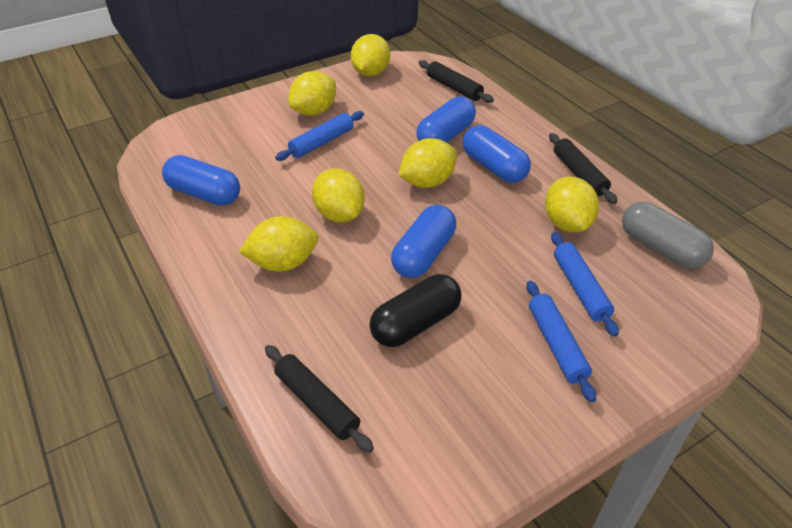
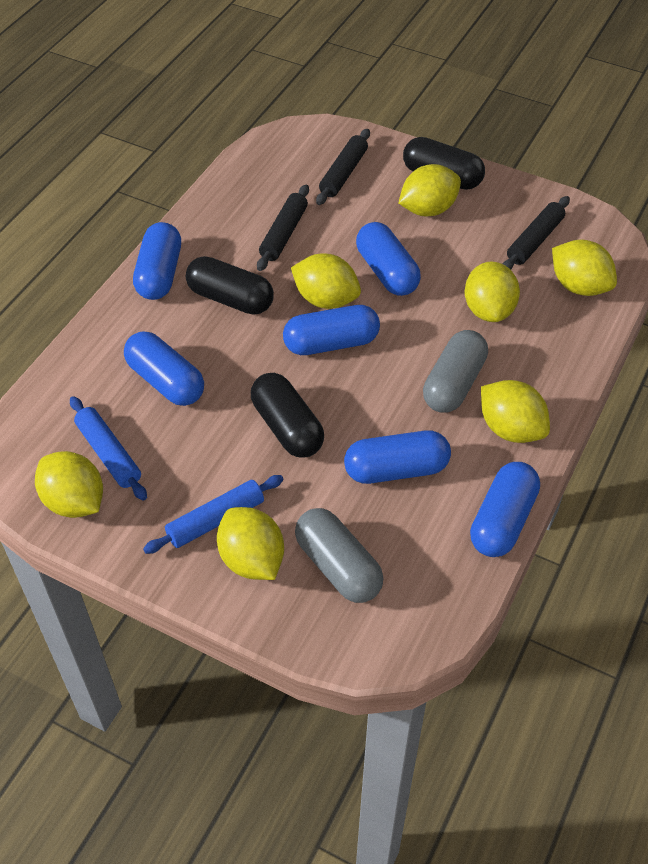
black capsule: [369,274,461,347] = 1 -> [186,256,274,315] [251,373,324,458] [403,137,485,190] = 3
blue capsule: [162,155,240,206] [391,205,456,278] [416,96,476,143] [463,125,531,183] = 4 -> [124,331,204,406] [133,222,181,300] [283,305,380,355] [344,430,451,484] [356,222,421,296] [470,462,540,557] = 6
blue rolling pin: [275,111,364,161] [526,281,596,402] [551,232,619,336] = 3 -> [70,396,147,501] [143,475,284,554] = 2
grey capsule: [622,202,714,269] = 1 -> [295,508,384,603] [423,330,488,413] = 2
yellow lemon: [239,216,318,272] [288,71,336,116] [312,168,365,222] [351,34,390,76] [398,138,457,188] [545,177,599,232] = 6 -> [35,451,103,518] [217,507,284,580] [291,254,361,309] [399,164,461,216] [465,262,520,322] [481,380,550,443] [552,239,617,296] = 7

